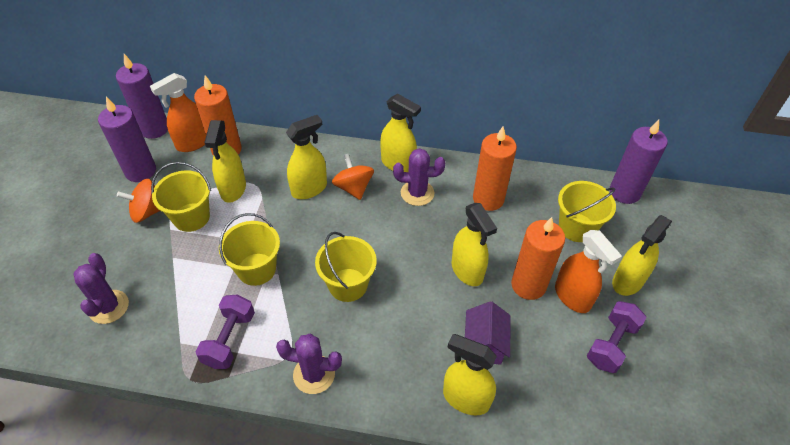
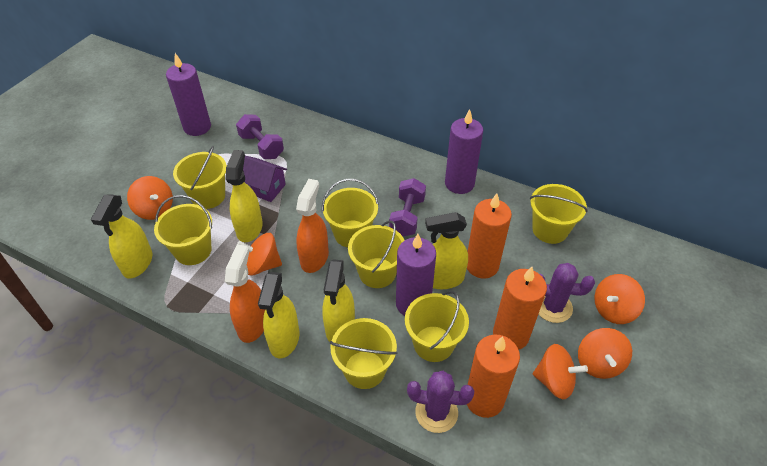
orange spinning top: [117,179,160,223] [332,153,374,200] = 2 -> [127,176,173,220] [237,233,282,276] [533,344,588,399] [578,328,632,379] [594,274,645,324] = 5
purple cactus: [73,253,129,324] [276,334,342,394] [393,148,445,206] = 3 -> [407,371,474,433] [539,263,595,323] = 2
yellow bucket: [151,162,211,232] [219,213,280,286] [315,232,377,302] [558,181,616,242] = 4 -> [154,195,212,265] [173,146,227,209] [322,179,379,248] [330,318,398,389] [348,220,404,288] [405,291,469,362] [530,184,588,244] = 7
yellow spray bottle: [204,120,246,203] [286,115,327,199] [380,94,421,172] [443,334,497,416] [452,203,497,286] [612,215,672,296] = 6 -> [91,194,152,278] [226,150,263,242] [258,272,299,358] [322,259,355,342] [425,212,468,289] = 5

